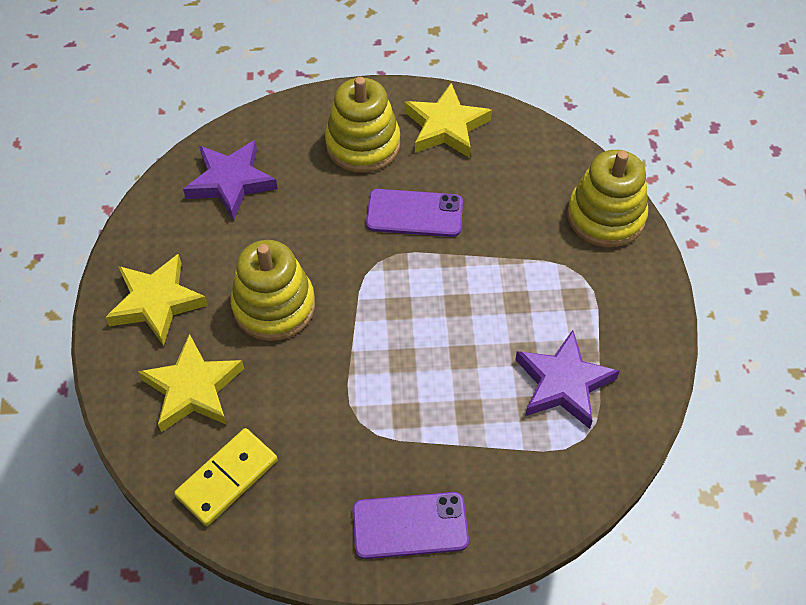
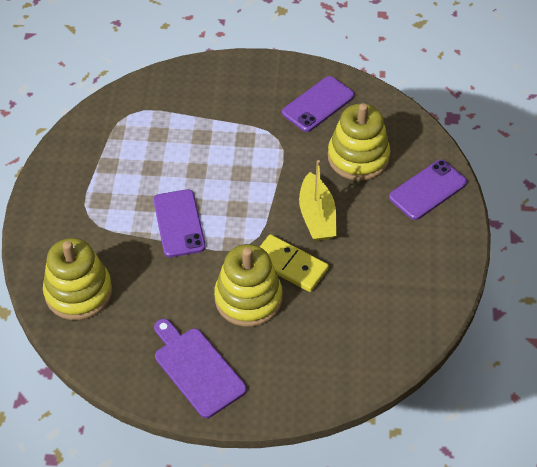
purple cutting board: none = 0 -> [154,319,247,418] = 1
purple phone: [352,492,469,559] [366,189,463,237] = 2 -> [153,189,206,257] [282,76,354,132] [389,160,467,220] = 3
purple star: [183,140,278,221] [515,330,620,429] = 2 -> none = 0
yellow boat: none = 0 -> [299,160,337,241] = 1
yellow star: [105,254,208,346] [138,334,244,432] [404,83,492,158] = 3 -> none = 0

